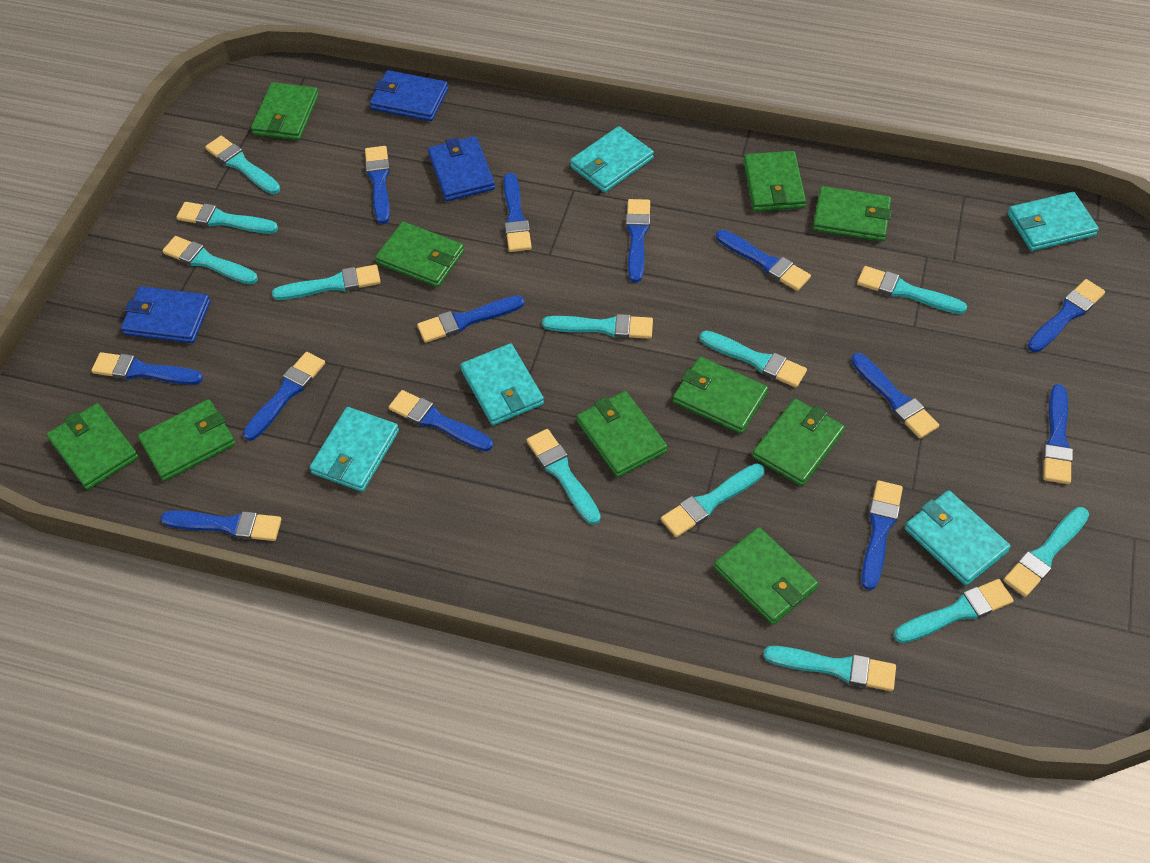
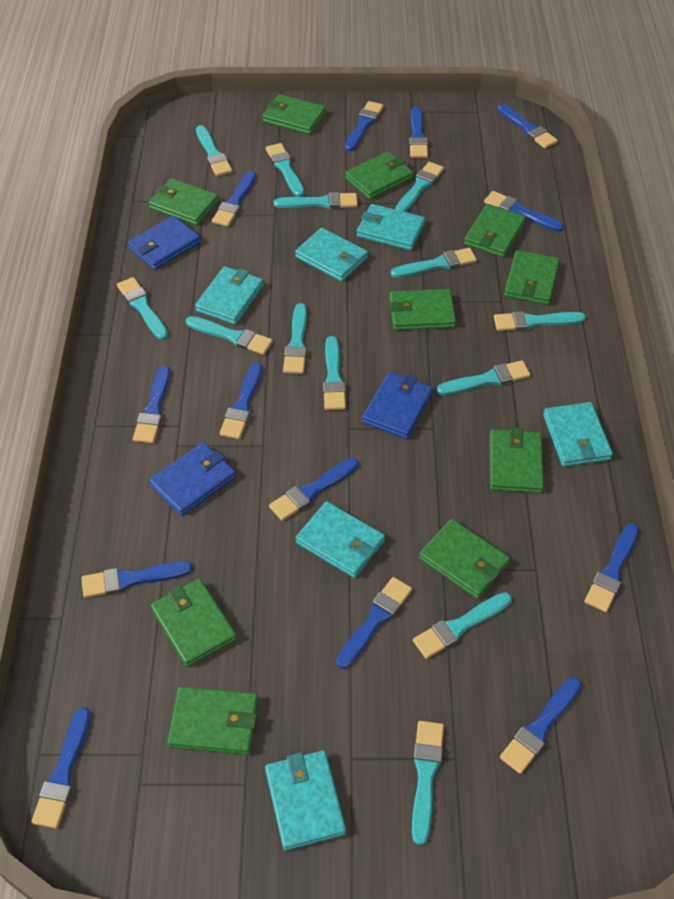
turquoise brush: [162,236,258,284] [176,202,278,234] [205,136,280,194] [272,265,381,300] [527,429,601,525] [542,314,653,339] [661,463,764,537] [700,331,807,387] [763,646,896,691] [857,266,967,314] [894,579,1014,643] [1004,507,1089,597] = 12 -> [117,277,168,340] [186,316,273,355] [196,125,232,176] [266,143,305,197] [274,192,358,209] [283,303,307,374] [323,336,346,410] [391,248,477,278] [395,162,444,212] [412,721,444,845] [413,592,512,659] [437,360,530,395] [494,311,586,331] = 13
turquoise wallet: [309,407,399,492] [460,343,544,425] [570,126,654,193] [905,490,1011,586] [1008,192,1099,251] = 5 -> [195,266,264,325] [265,750,346,851] [295,228,368,282] [296,501,385,578] [357,204,425,250] [543,402,613,467] = 6

